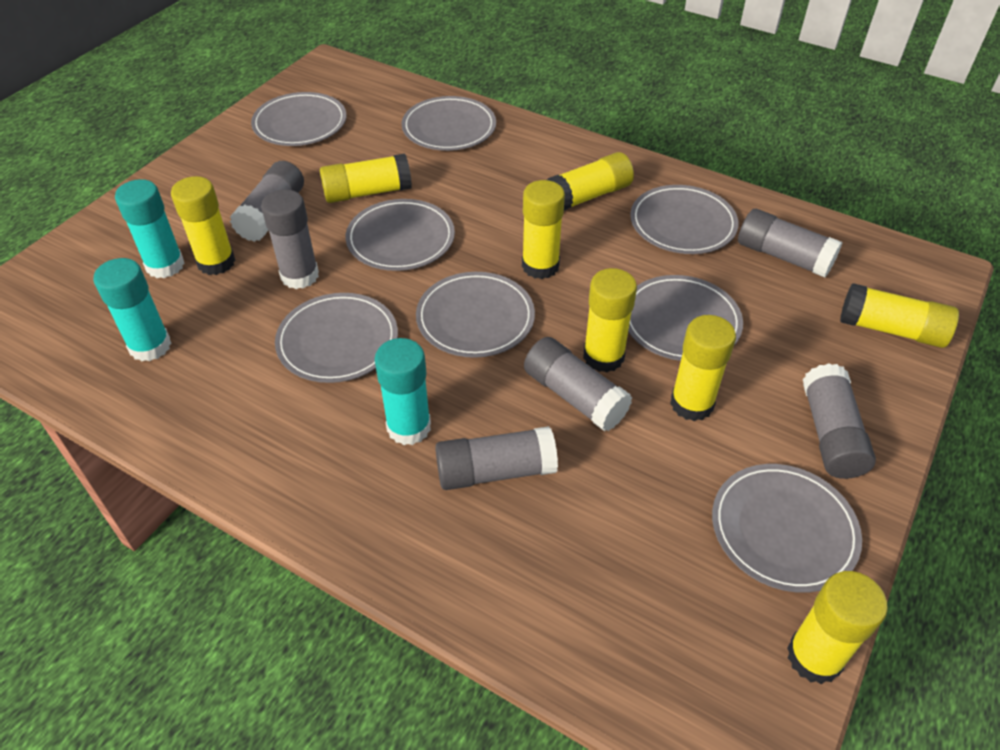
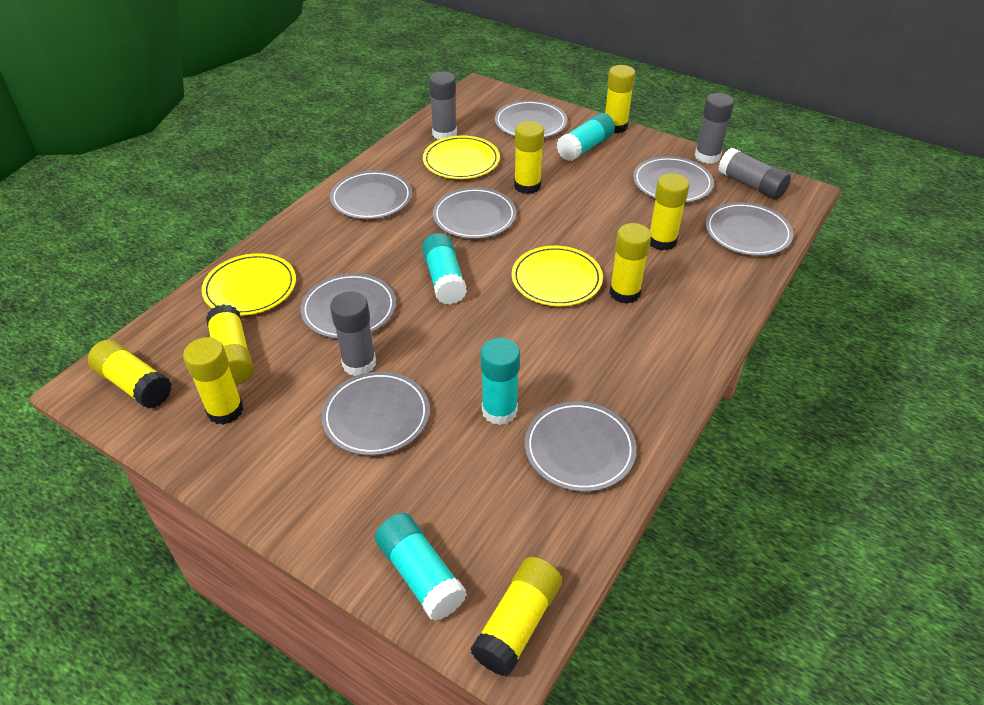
grey glue stick: [230,161,304,242] [261,189,319,289] [435,426,558,490] [524,337,632,431] [738,209,842,277] [803,363,876,479] = 6 -> [330,291,376,376] [429,72,457,140] [695,93,734,164] [718,148,791,199] = 4
turquoise glue stick: [93,258,171,362] [115,179,185,278] [374,338,431,445] = 3 -> [375,513,467,621] [422,233,467,304] [481,338,520,425] [557,113,615,161] = 4
yellow plate: none = 0 -> [202,253,296,316] [423,136,500,179] [512,246,603,306] = 3

